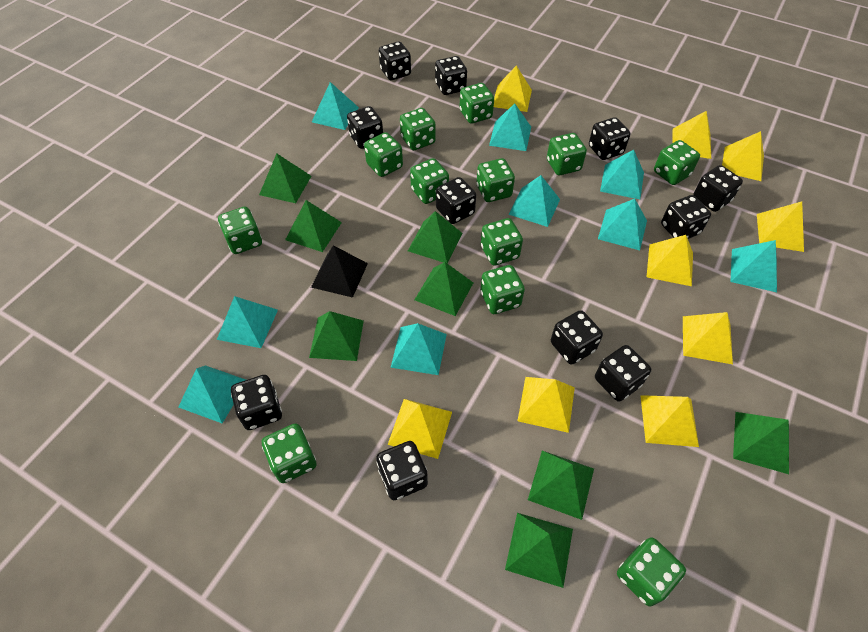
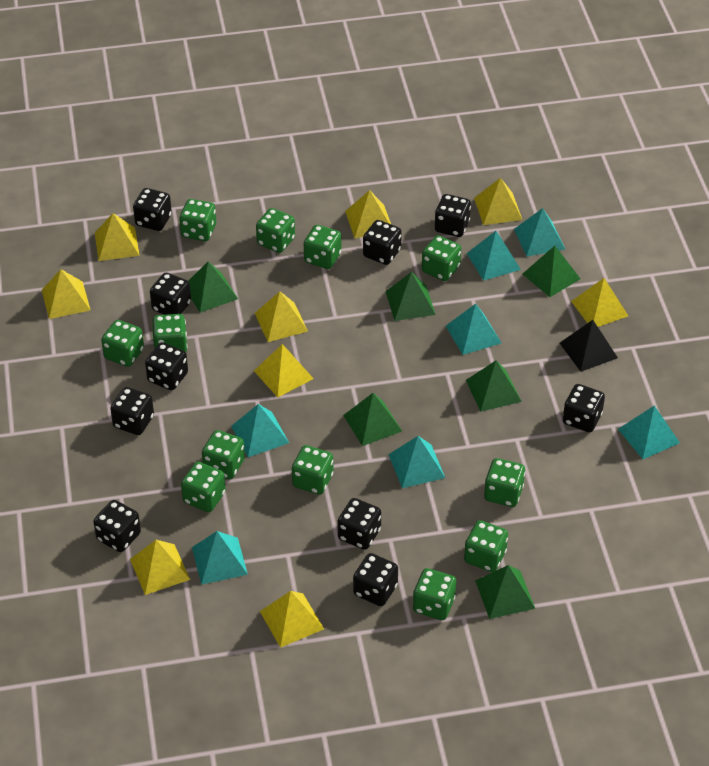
black dice: [231,375,282,430] [347,106,383,149] [376,441,428,500] [379,42,411,80] [435,56,467,95] [436,177,476,224] [551,310,603,365] [589,117,630,160] [595,345,651,402] [661,195,711,239] [693,165,743,212] = 11 -> [93,500,141,552] [110,387,154,435] [133,188,172,231] [145,343,188,390] [150,273,191,315] [338,498,381,550] [353,553,398,606] [363,220,402,265] [435,194,471,237] [563,384,605,433] = 10
green pyramid: [259,153,311,203] [285,200,342,252] [309,311,364,361] [408,211,462,263] [415,262,473,316] [505,513,573,588] [528,451,594,520] [733,412,789,474] = 8 -> [188,262,238,313] [343,393,402,446] [386,272,436,321] [466,360,522,412] [475,565,535,619] [523,246,580,297] = 6
turquoise pyramid: [178,365,246,423] [217,296,278,348] [312,82,359,130] [391,323,447,375] [489,103,531,151] [509,175,560,227] [598,199,647,250] [600,150,644,199] [730,240,777,292] = 9 -> [192,531,248,585] [231,404,289,457] [388,436,445,488] [446,304,501,355] [467,231,521,281] [514,208,565,257] [618,405,680,459] = 7

